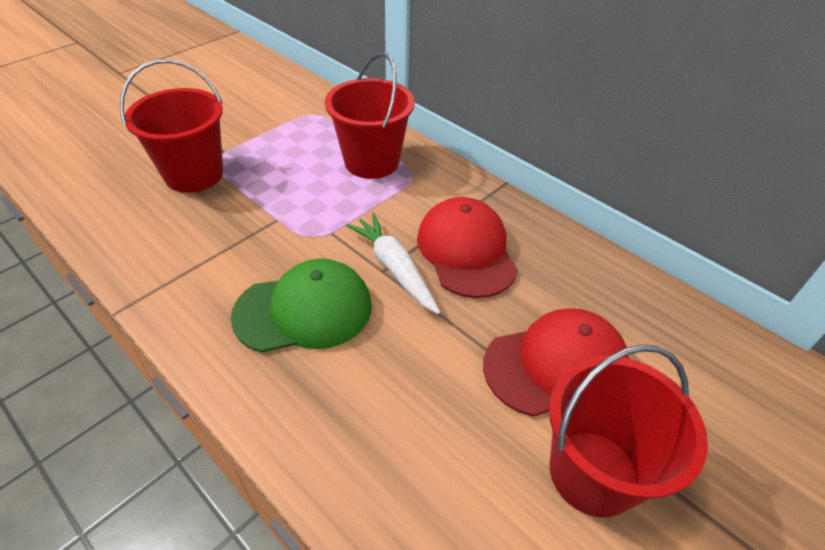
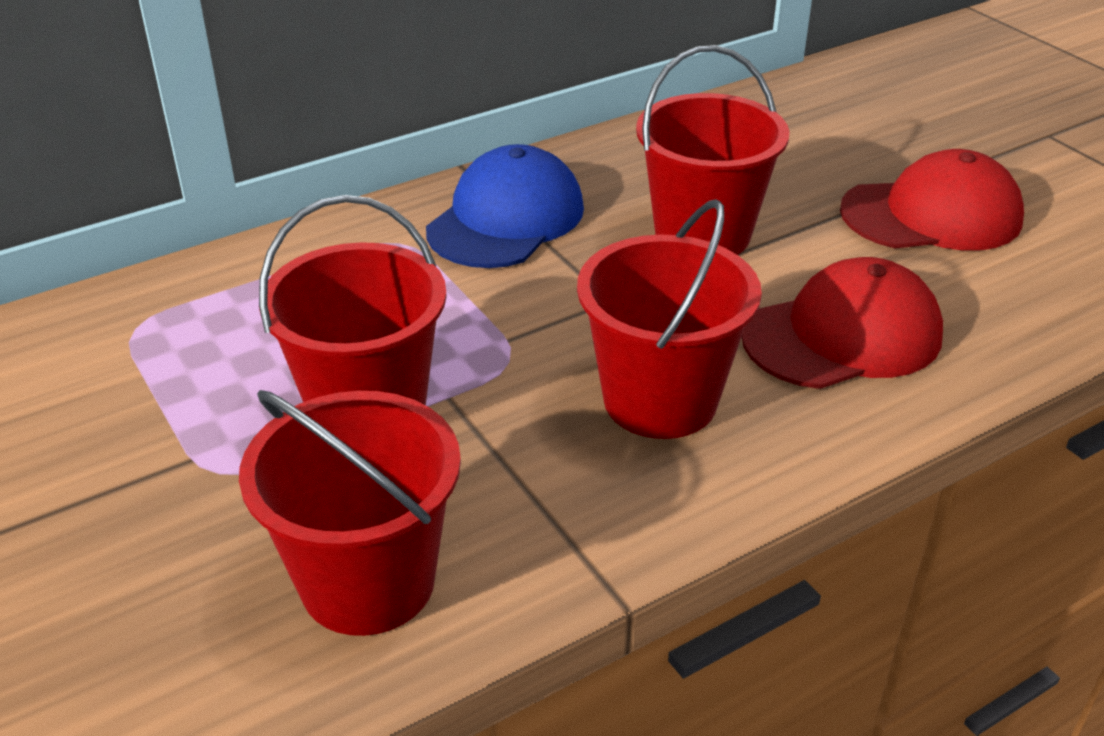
blue cap: none = 0 -> [426,144,584,268] = 1
green cap: [231,258,372,353] = 1 -> none = 0
red bucket: [120,59,223,193] [325,52,415,179] [549,344,708,518] = 3 -> [239,390,461,636] [259,195,447,405] [577,199,762,439] [636,45,790,255] = 4
white carrot: [346,213,440,314] = 1 -> none = 0

